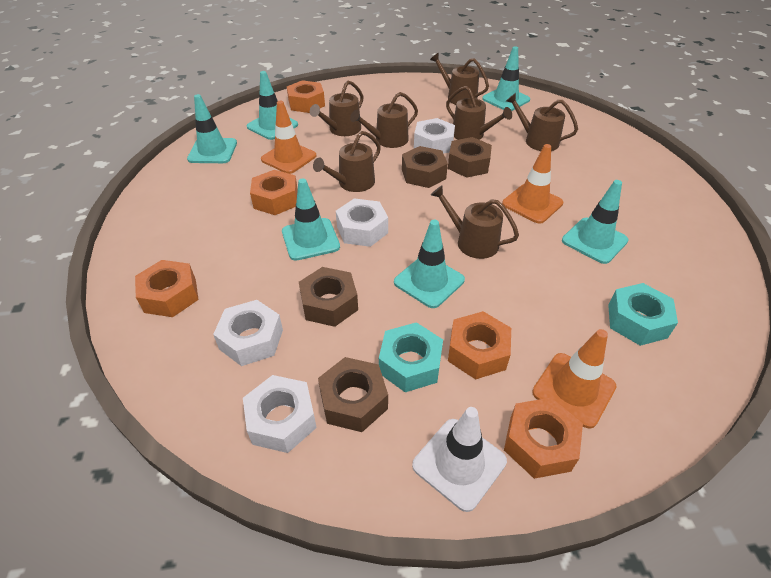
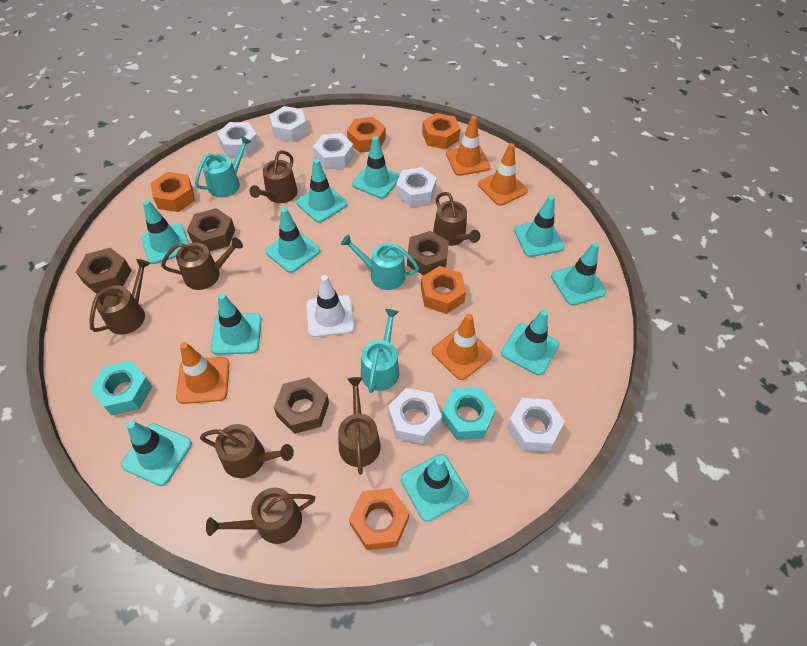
orange traffic cone: [261,101,317,174] [502,144,563,224] [532,329,617,428] = 3 -> [176,342,230,404] [432,314,493,380] [446,116,490,176] [478,143,528,206] = 4
turquoise traffic cone: [187,94,237,163] [247,71,298,140] [282,179,340,261] [394,220,465,308] [482,46,530,111] [562,180,628,264] = 6 -> [121,421,192,486] [141,200,189,264] [211,293,262,355] [265,208,320,273] [296,159,347,223] [352,136,400,199] [401,454,469,522] [501,310,559,375] [514,195,564,257] [551,242,606,306] = 10
turquoise watering can: none = 0 -> [195,136,252,197] [341,234,419,290] [361,309,399,393] = 3
white nut: [213,300,283,366] [243,375,317,453] [336,198,388,247] [414,118,455,154] = 4 -> [217,122,259,157] [269,106,308,142] [313,133,354,170] [388,388,442,444] [396,167,437,207] [506,398,565,452] = 6

